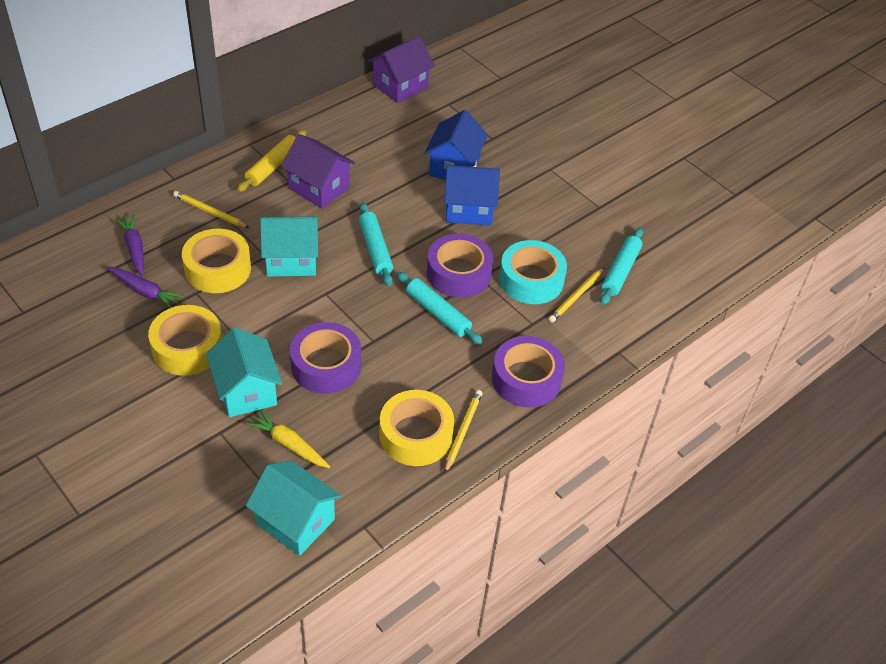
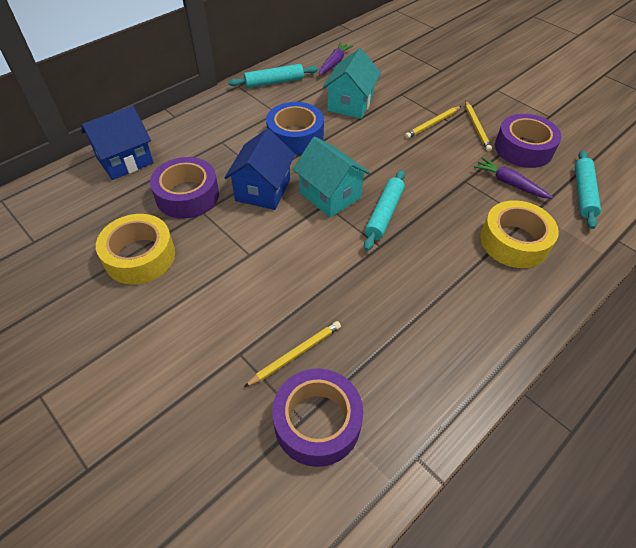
blue tape: none = 0 -> [266,102,324,155] = 1
purple house: [281,134,355,209] [368,36,435,103] = 2 -> none = 0
turquoise house: [206,328,282,417] [246,461,342,556] [260,217,318,277] = 3 -> [293,137,370,218] [323,48,381,119] = 2
turquoise tape: [499,240,567,304] = 1 -> none = 0
yellow carrot: [246,409,330,468] = 1 -> none = 0
yellow rolling pin: [237,130,307,192] = 1 -> none = 0
yellow tape: [148,305,222,376] [182,229,251,293] [379,390,454,466] = 3 -> [96,214,175,285] [480,200,559,268] = 2

